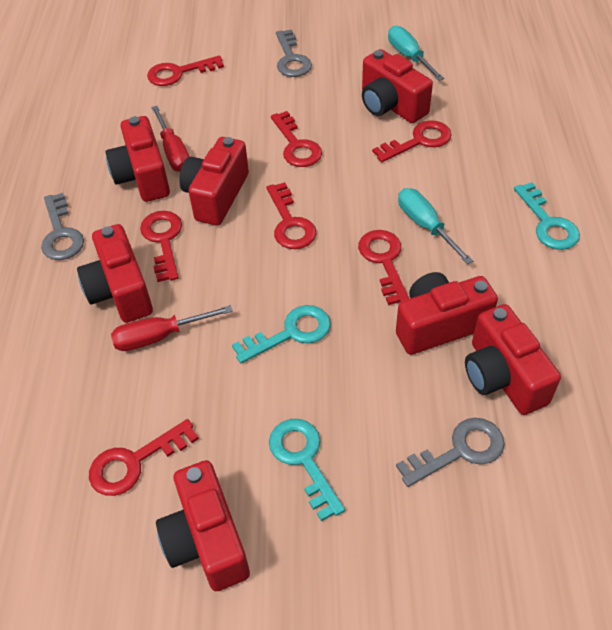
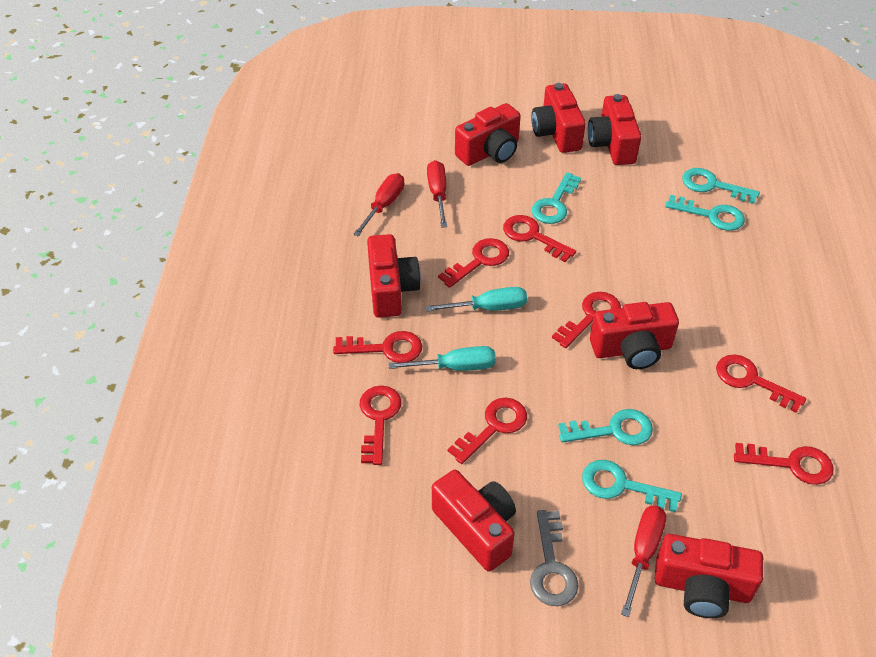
grey key: [41,193,84,260] [276,29,312,77] [396,418,505,487] = 3 -> [530,510,579,606] = 1
red key: [89,419,199,496] [140,211,182,282] [147,55,224,86] [266,182,316,249] [271,111,322,167] [358,230,409,305] [372,120,452,162] = 7 -> [333,331,422,363] [360,385,401,465] [438,238,509,288] [448,398,527,464] [503,215,576,262] [552,292,621,348] [716,354,806,413] [734,443,834,485] = 8
red screwdriver: [111,305,233,351] [151,106,189,172] = 2 -> [353,173,404,237] [427,160,447,228] [621,505,666,617] = 3
turquoise key: [232,305,331,363] [269,419,345,521] [514,182,580,250] = 3 -> [532,172,581,224] [558,409,653,445] [582,460,682,512] [665,195,745,231] [682,168,760,204] = 5

